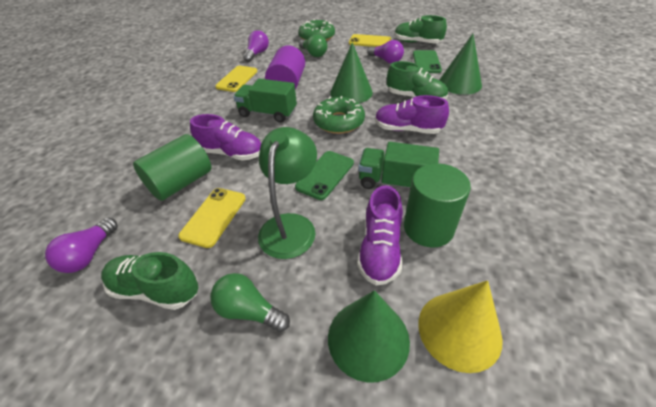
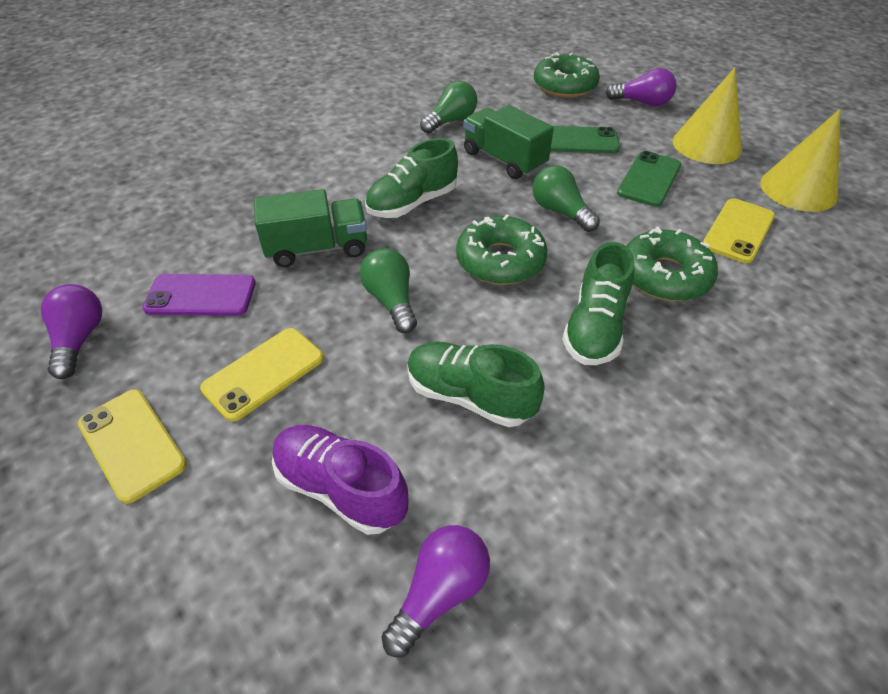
green cone: [328,290,410,383] [330,42,373,103] [439,34,482,95] = 3 -> none = 0
green cylinder: [133,134,211,201] [404,163,471,247] = 2 -> none = 0
green donut: [298,19,335,41] [313,96,365,134] = 2 -> [456,215,548,285] [534,52,600,98] [626,227,718,301] = 3
green lamp: [258,127,317,259] = 1 -> none = 0
green light bulb: [210,273,290,332] [299,34,327,57] = 2 -> [360,248,417,333] [420,81,477,134] [532,165,600,232] = 3
purple cylinder: [265,45,305,89] = 1 -> none = 0
purple phone: none = 0 -> [142,274,256,316] = 1
purple shoe: [190,114,261,161] [357,185,403,285] [375,95,449,134] = 3 -> [272,425,408,535] = 1
yellow cone: [418,280,503,373] = 1 -> [673,67,742,164] [760,109,840,212] = 2

